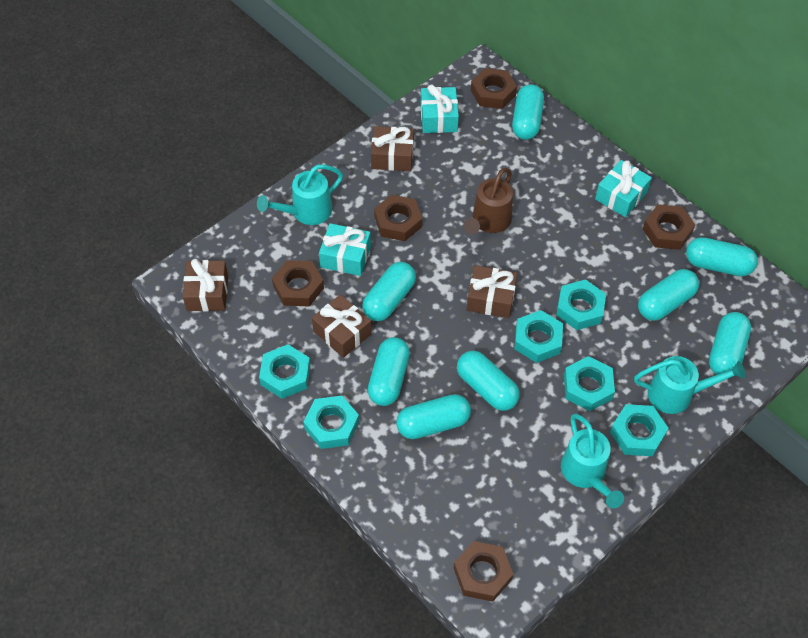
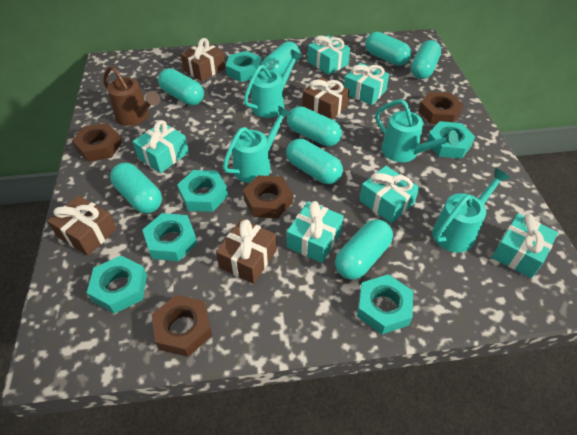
brown nut: [272,260,324,307] [374,195,422,241] [454,541,513,602] [471,68,517,109] [643,204,695,250] = 5 -> [72,123,122,162] [152,295,212,357] [243,175,293,218] [418,92,464,124] = 4
turquoise gift: [319,223,371,276] [421,85,459,133] [595,160,652,217] = 3 -> [133,120,189,173] [287,201,344,263] [308,35,350,75] [344,63,389,105] [359,166,419,223] [492,213,558,278] = 6
turquoise watering can: [257,164,343,225] [561,414,624,508] [634,356,746,414] = 3 -> [223,106,291,183] [244,50,302,118] [375,99,459,162] [432,168,510,253] = 4

